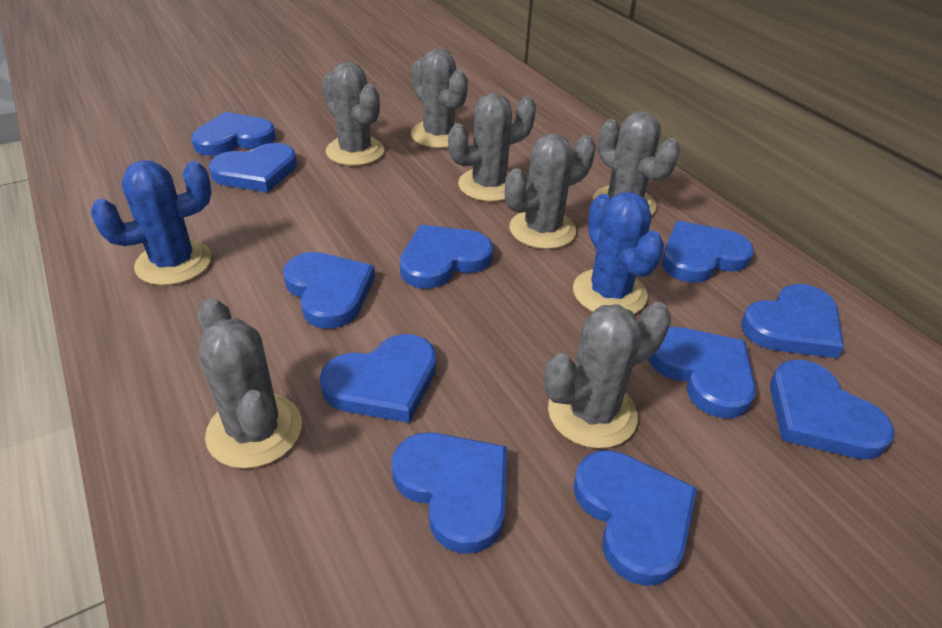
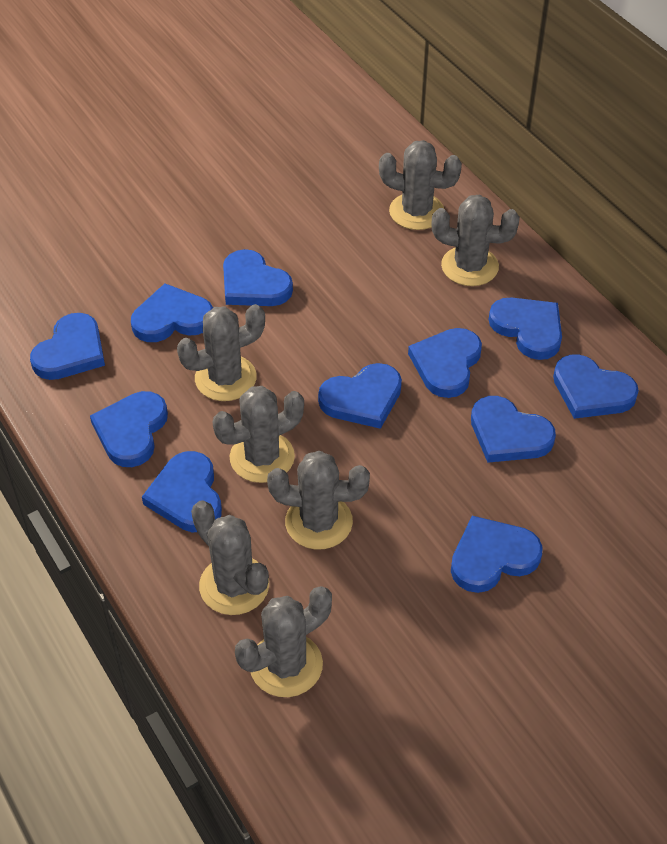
blue cactus: [91,160,212,286] [573,192,664,314] = 2 -> none = 0

